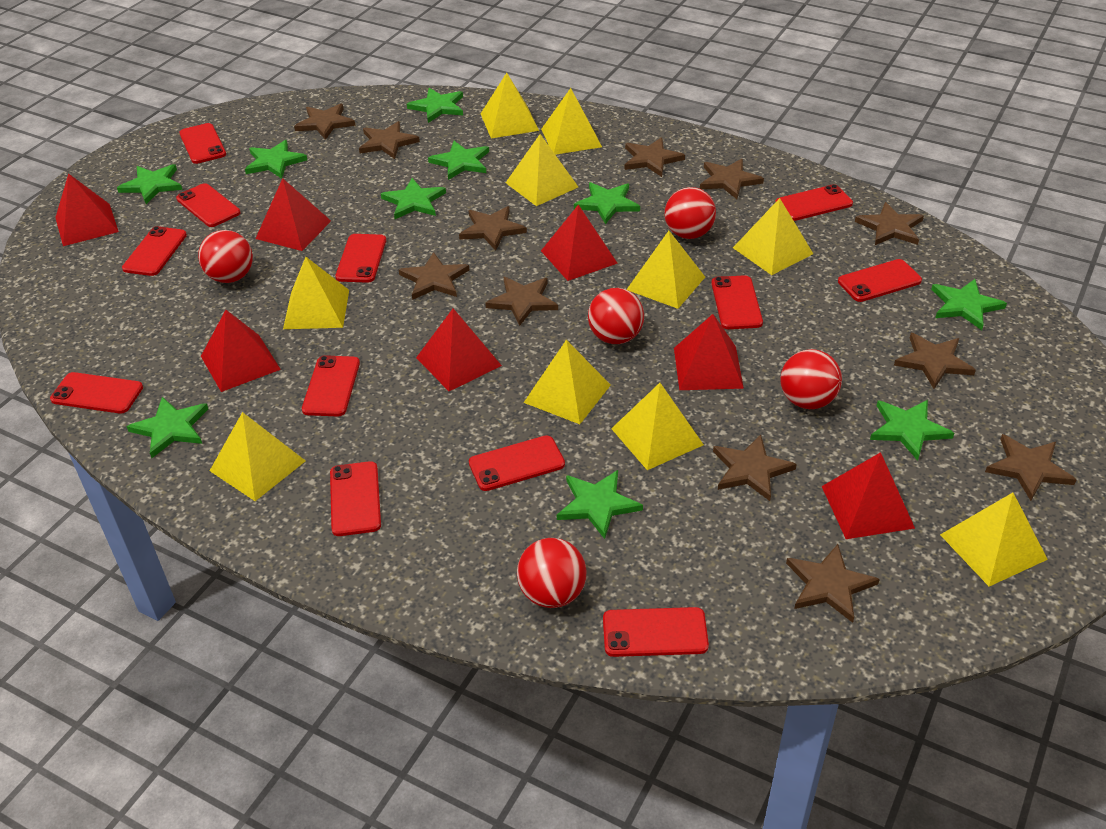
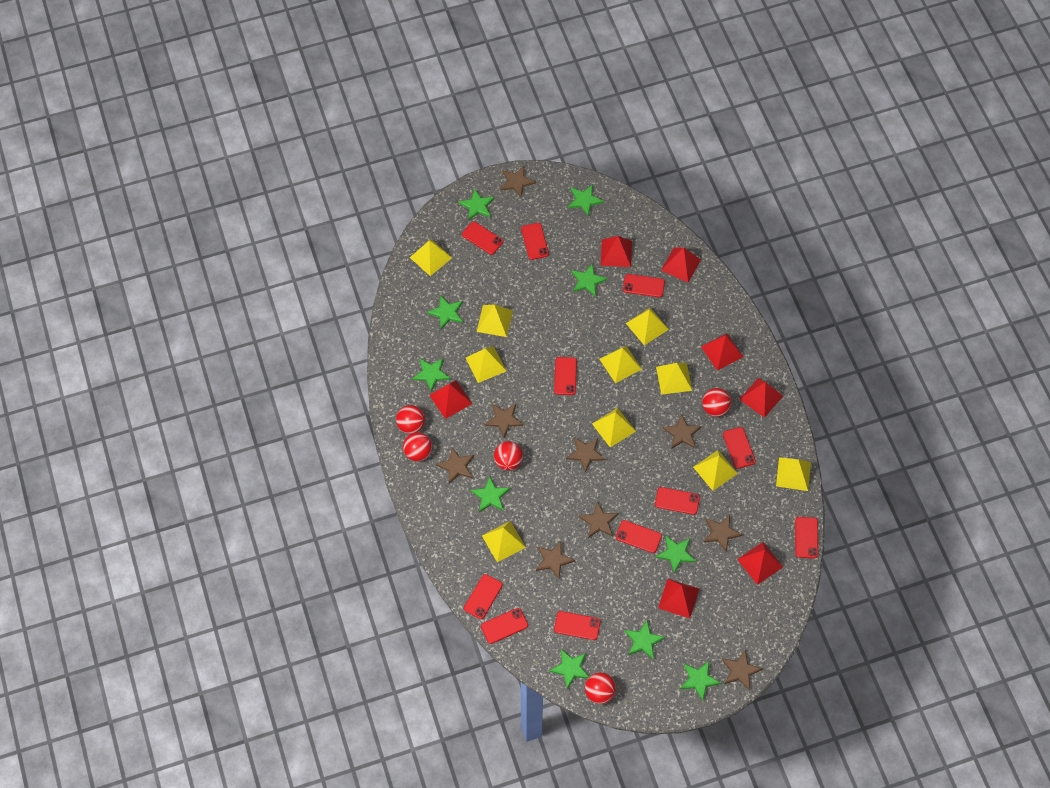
brown star: [294,104,355,140] [359,121,420,159] [399,252,469,300] [459,206,527,251] [485,277,558,326] [624,137,685,177] [700,159,764,199] [713,435,797,501] [786,544,880,623] [855,202,924,245] [894,333,976,389] [985,434,1077,501] = 12 -> [436,448,474,484] [485,404,524,438] [501,166,536,197] [536,541,575,579] [566,437,605,473] [579,501,619,538] [663,414,702,449] [703,515,743,552] [722,650,763,691] = 9
red phone: [50,372,143,414] [122,226,187,276] [176,183,241,227] [179,123,226,164] [302,355,360,417] [330,461,381,536] [335,234,386,283] [469,435,565,491] [603,607,709,657] [711,275,763,329] [775,184,853,221] [838,259,922,302] = 12 -> [462,221,503,255] [464,574,503,619] [481,608,528,644] [521,223,549,260] [554,357,577,395] [554,611,601,640] [616,520,662,553] [623,274,665,297] [655,487,700,515] [723,427,756,469] [795,517,818,559] = 11

